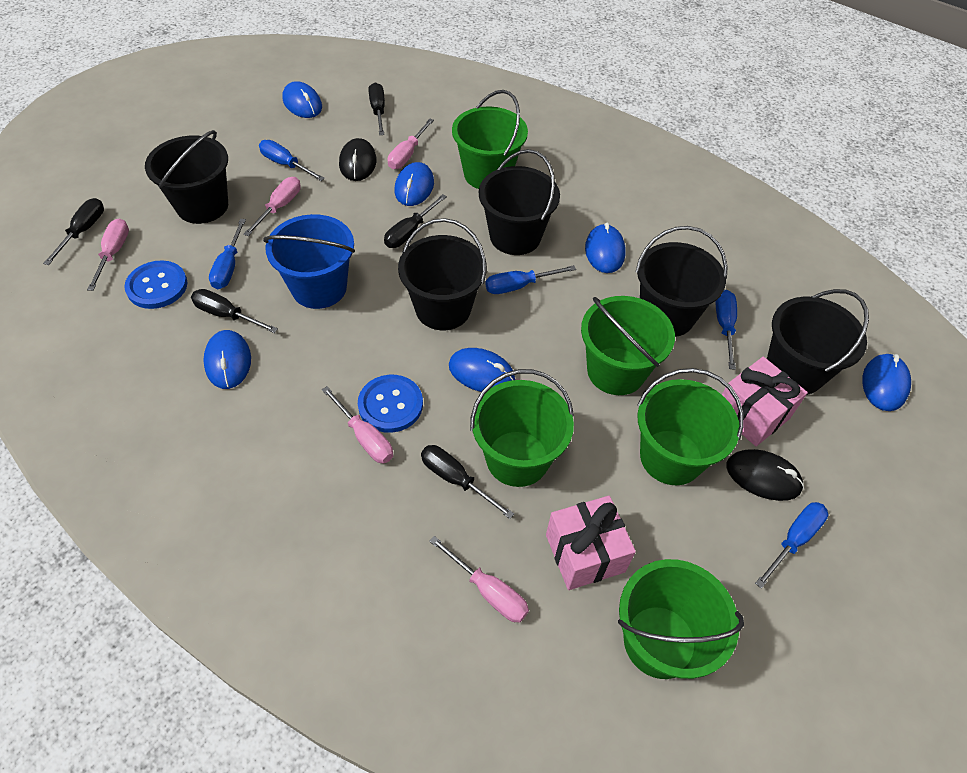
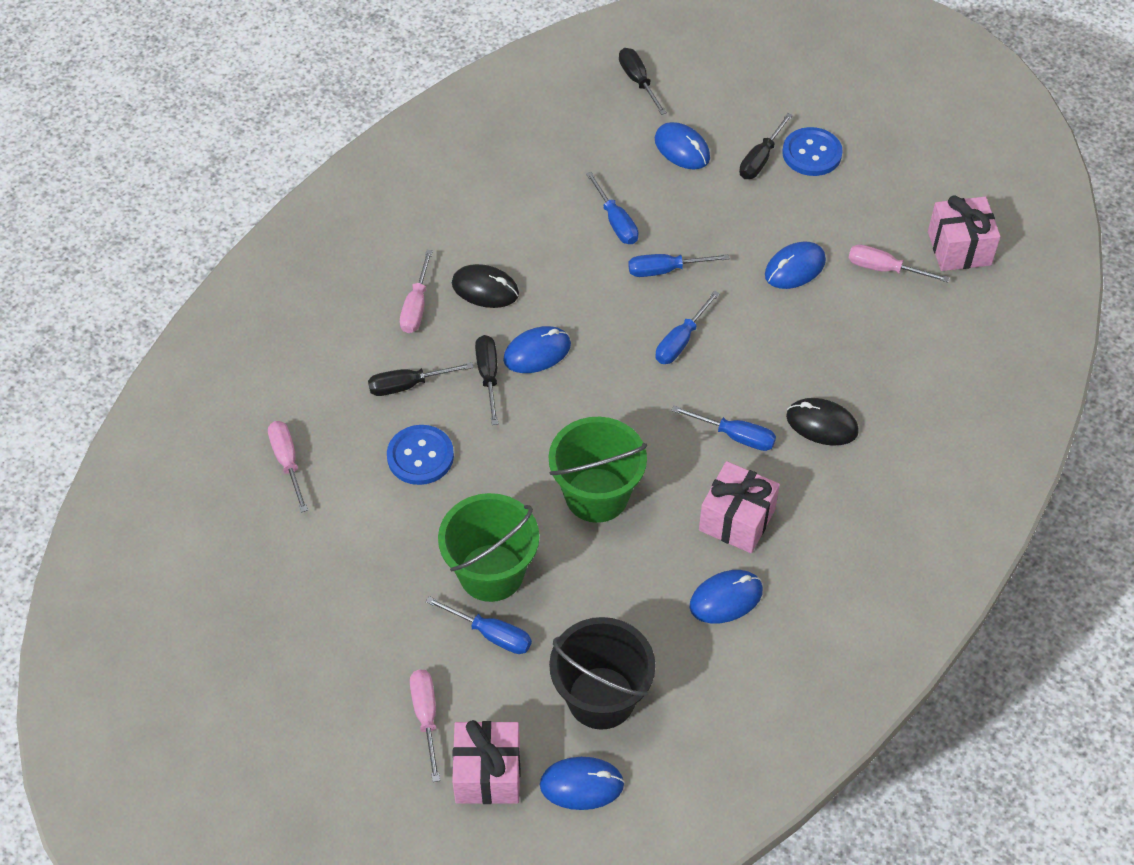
black bucket: [145,130,228,224] [398,218,487,330] [479,149,560,255] [635,226,727,337] [767,289,869,395] = 5 -> [549,617,656,730] = 1
black screwdriver: [43,198,104,265] [191,289,278,333] [369,83,385,135] [384,194,447,248] [421,445,514,519] = 5 -> [368,362,474,396] [475,335,498,425] [619,48,667,115] [739,113,793,179] = 4
blue bucket: [263,214,355,309] = 1 -> none = 0
blue mouse: [203,330,251,389] [283,81,322,118] [395,162,434,206] [449,348,515,392] [585,223,626,273] [862,354,911,411] = 6 -> [503,326,571,373] [540,757,625,810] [655,122,710,169] [690,570,763,624] [765,241,826,289] = 5
green bucket: [452,90,528,189] [470,369,574,487] [581,296,675,395] [618,559,744,679] [637,368,744,485] = 5 -> [438,493,539,602] [549,417,647,523] = 2
pink gift: [546,496,636,590] [722,357,808,446] = 2 -> [452,720,521,804] [699,461,780,553] [928,195,1001,271] = 3
pink screwdriver: [87,218,129,291] [244,177,301,236] [322,386,393,463] [388,119,434,169] [429,536,529,623] = 5 -> [268,421,308,512] [400,250,433,333] [410,669,440,782] [849,244,950,282] = 4

